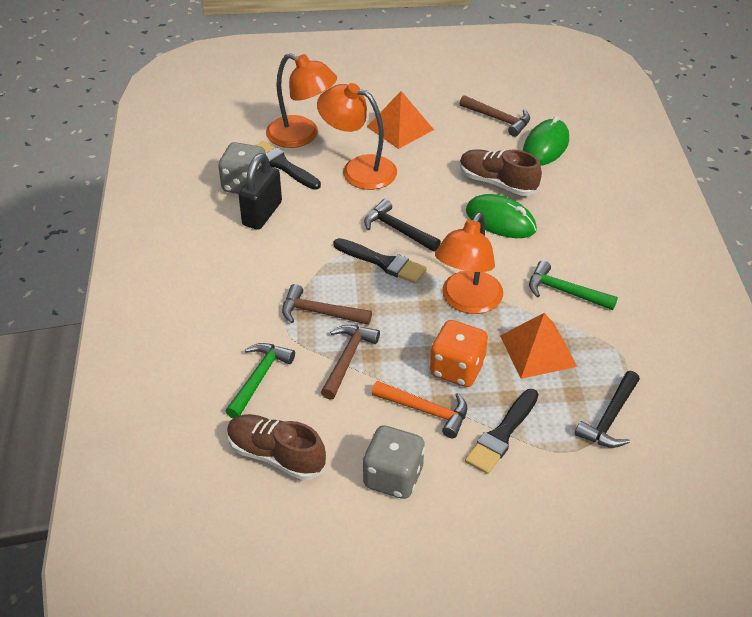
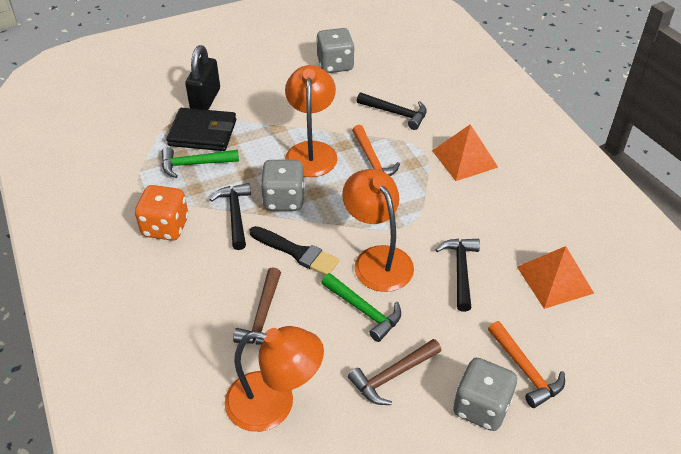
black brush: [256,141,321,190] [333,238,427,284] [465,389,538,474] = 3 -> [250,226,339,275] = 1
black hammer: [364,199,441,252] [575,371,640,448] = 2 -> [210,183,251,250] [357,92,427,130] [435,239,480,312] = 3
black wallet: none = 0 -> [166,108,236,151] = 1
brown hammer: [282,284,372,325] [321,325,380,400] [459,95,530,137] = 3 -> [233,267,281,345] [348,339,441,405] = 2
brown shoe: [227,414,326,480] [460,150,542,196] = 2 -> none = 0
green mouse: [466,194,537,238] [523,116,569,166] = 2 -> none = 0
grey dice: [218,142,266,194] [362,425,425,499] = 2 -> [261,160,305,211] [316,28,355,73] [453,358,517,431] = 3
orange hammer: [372,381,467,438] = 1 -> [352,125,400,176] [488,321,565,408] = 2

